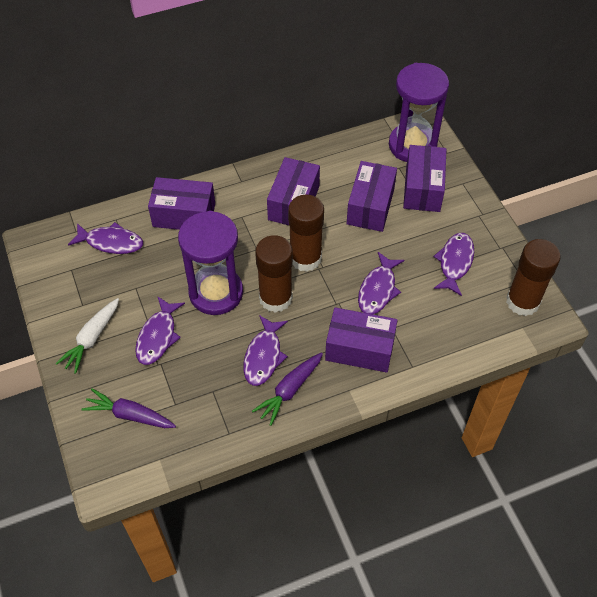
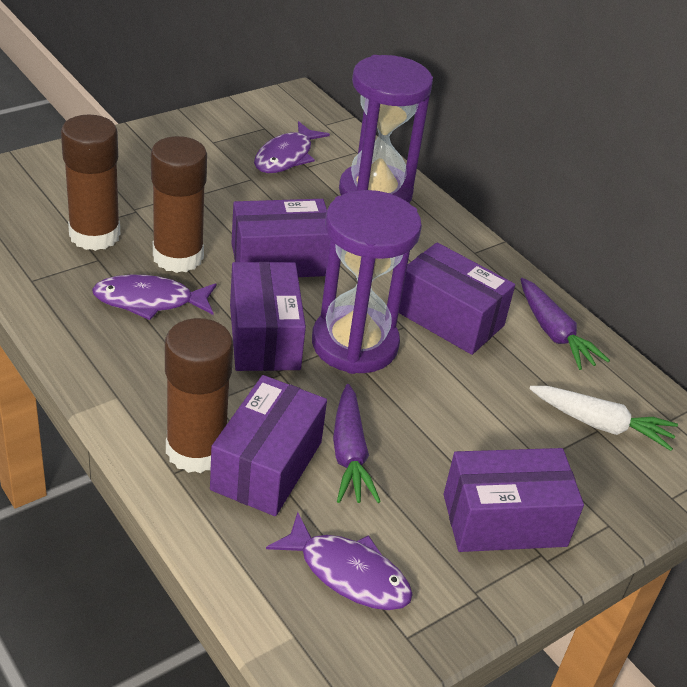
purple fish: [68,222,143,254] [135,296,185,365] [243,315,288,386] [358,252,404,314] [433,233,474,296] = 5 -> [92,275,216,320] [254,121,330,173] [266,512,413,610] = 3

